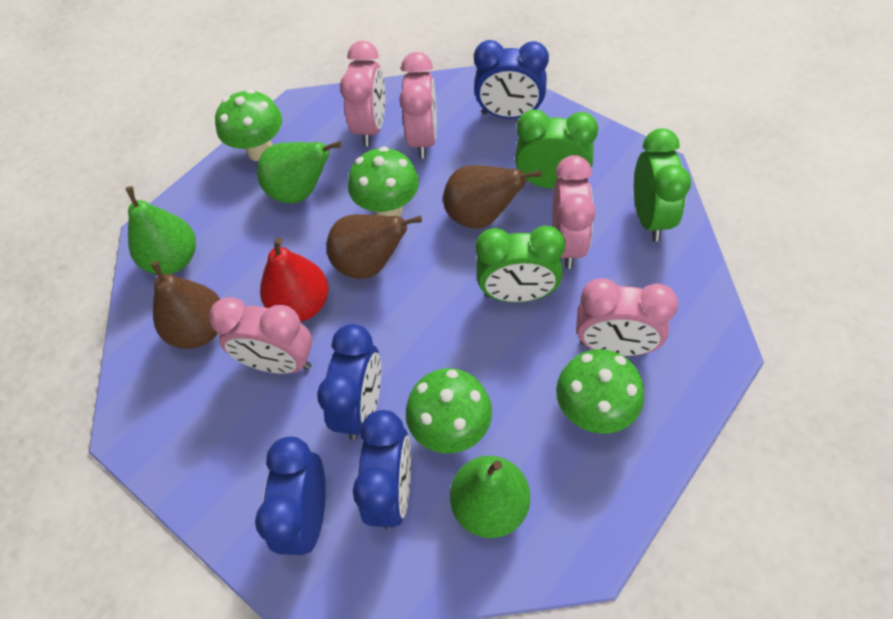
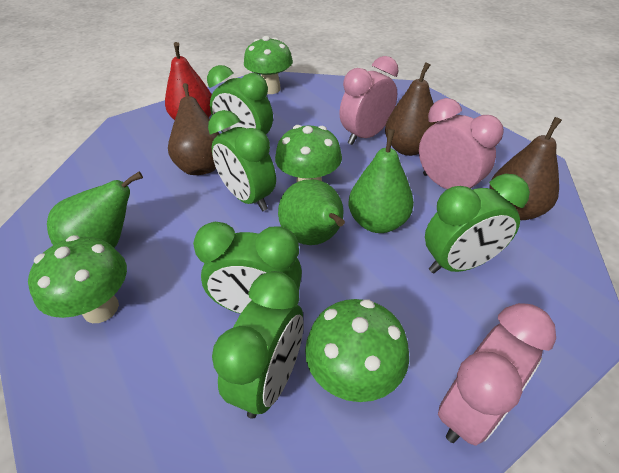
blue clock: [255,436,326,556] [317,324,381,440] [353,410,411,529] [474,40,549,119] = 4 -> none = 0
green clock: [476,226,566,302] [515,109,598,189] [634,128,691,241] = 3 -> [193,222,302,314] [207,65,273,135] [208,110,276,211] [212,271,304,419] [425,174,530,273] = 5
pink clock: [209,298,312,374] [340,41,385,146] [399,52,437,159] [552,155,596,269] [576,278,678,356] = 5 -> [340,56,398,145] [419,98,504,189] [438,303,556,446] = 3

